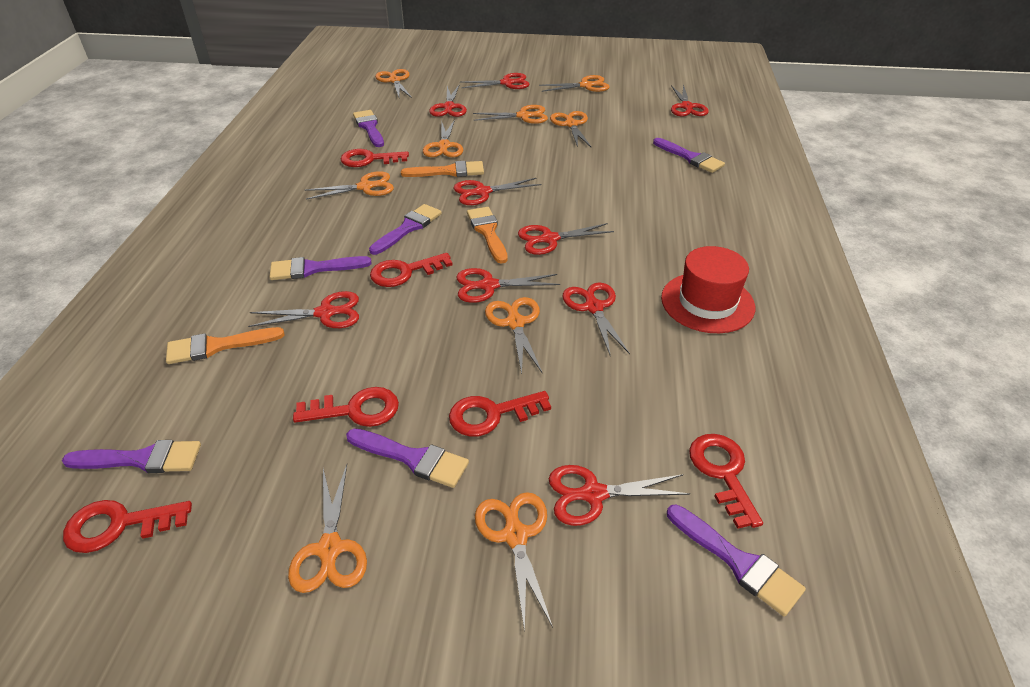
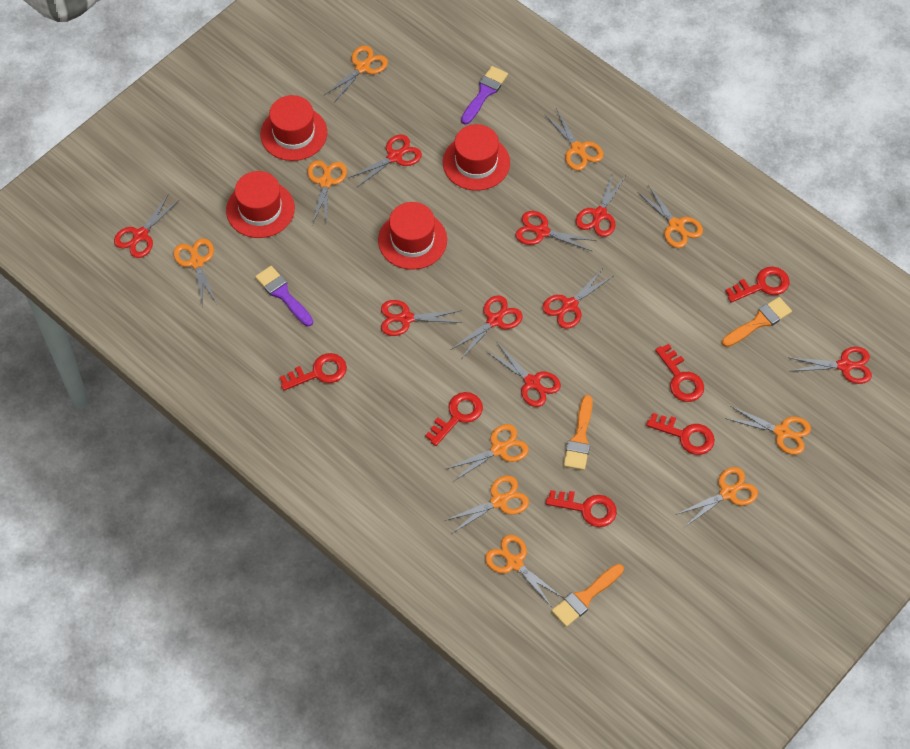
orange scissors: [288,465,367,593] [305,171,394,200] [375,69,412,98] [423,120,463,157] [473,105,548,124] [475,492,553,632] [485,297,542,374] [539,75,610,92] [550,111,592,148] = 9 -> [173,238,217,306] [307,160,347,226] [324,46,388,103] [444,476,529,533] [446,424,529,482] [485,535,563,607] [545,108,604,171] [637,186,703,248] [676,467,758,527] [725,406,811,455] = 10
purple brush: [62,440,201,473] [270,256,372,280] [346,428,469,488] [353,110,384,147] [369,204,442,255] [653,138,725,173] [667,505,806,617] = 7 -> [255,266,313,326] [461,66,508,125] = 2
red hat: [661,246,755,333] = 1 -> [226,171,295,238] [260,95,327,161] [378,202,447,270] [443,124,510,191] = 4

